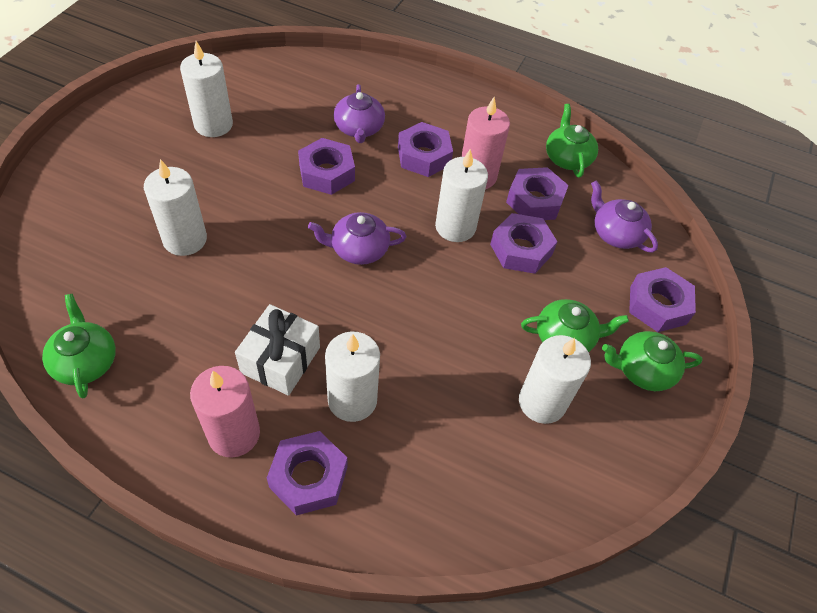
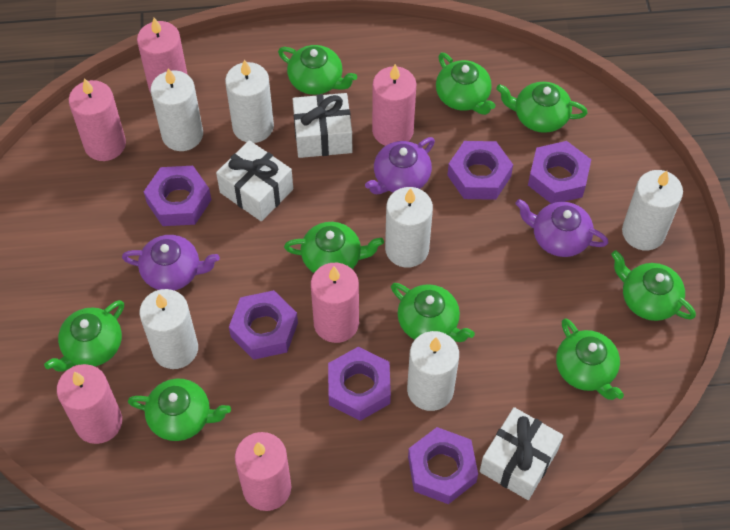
green teapot: [42,294,116,398] [521,299,629,352] [546,104,598,178] [602,331,702,391] = 4 -> [44,300,124,372] [128,378,231,441] [278,45,357,95] [284,222,384,273] [391,283,475,342] [436,52,495,115] [496,82,588,133] [556,318,624,400] [611,250,696,321] = 9
pink candle: [190,366,260,458] [461,97,510,189] = 2 -> [57,364,122,444] [69,78,126,161] [137,18,188,93] [235,432,291,511] [311,263,359,343] [372,64,416,146] = 6
white candle: [144,159,207,256] [180,41,233,137] [325,331,380,422] [435,149,488,242] [519,335,591,424] = 5 -> [139,289,198,369] [151,68,203,151] [225,59,274,143] [385,187,433,268] [407,331,459,411] [622,170,683,250] = 6
white gift: [235,304,320,396] = 1 -> [216,140,293,222] [293,93,352,158] [480,407,563,500] = 3

